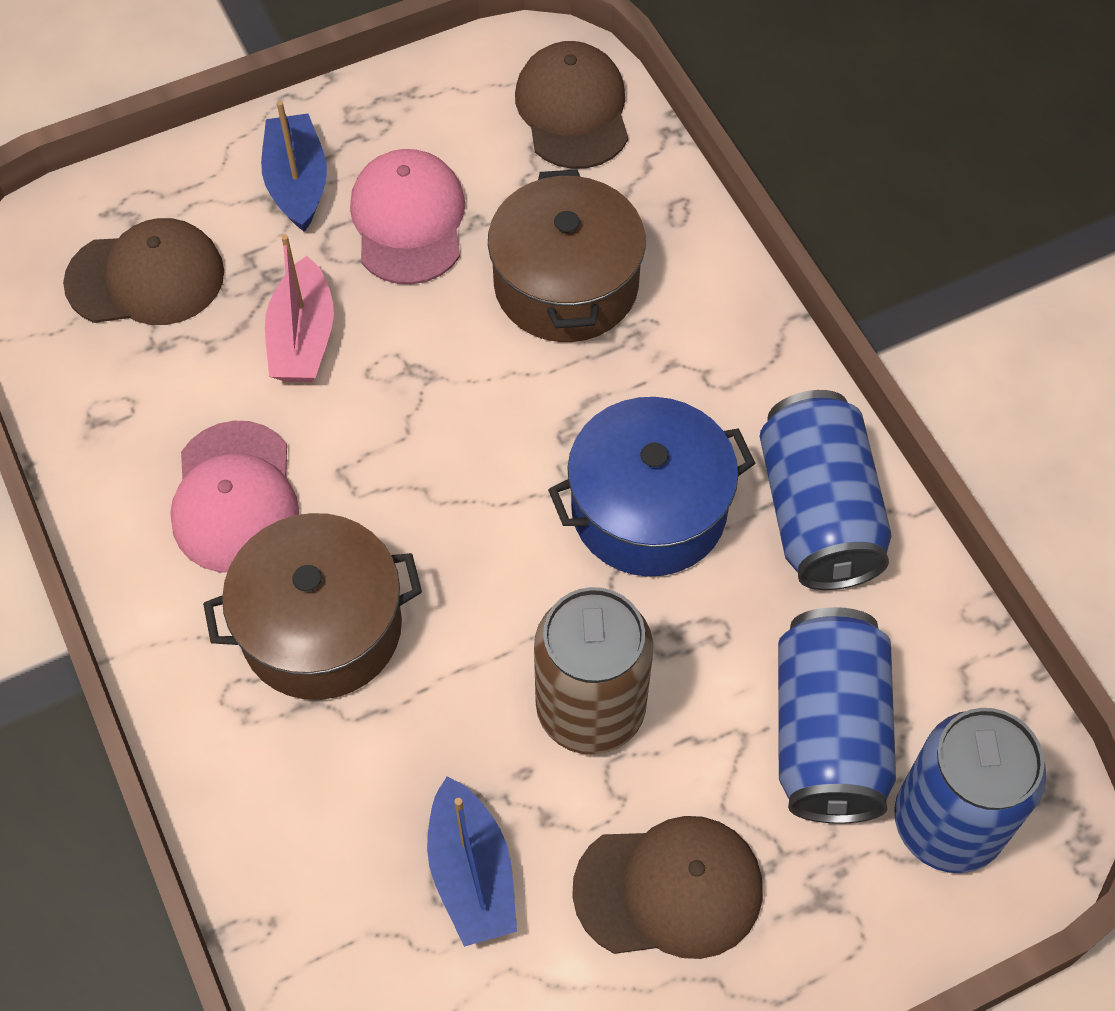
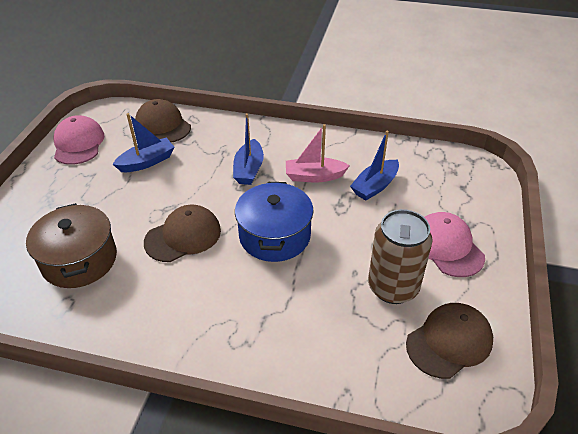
blue boat: [261,101,327,232] [427,776,517,947] = 2 -> [113,113,175,172] [233,113,264,185] [350,130,399,201] = 3
blue can: [760,390,892,590] [778,607,896,824] [894,708,1046,873] = 3 -> none = 0
brown pot: [203,513,422,700] [488,169,646,342] = 2 -> [26,203,117,288] = 1

